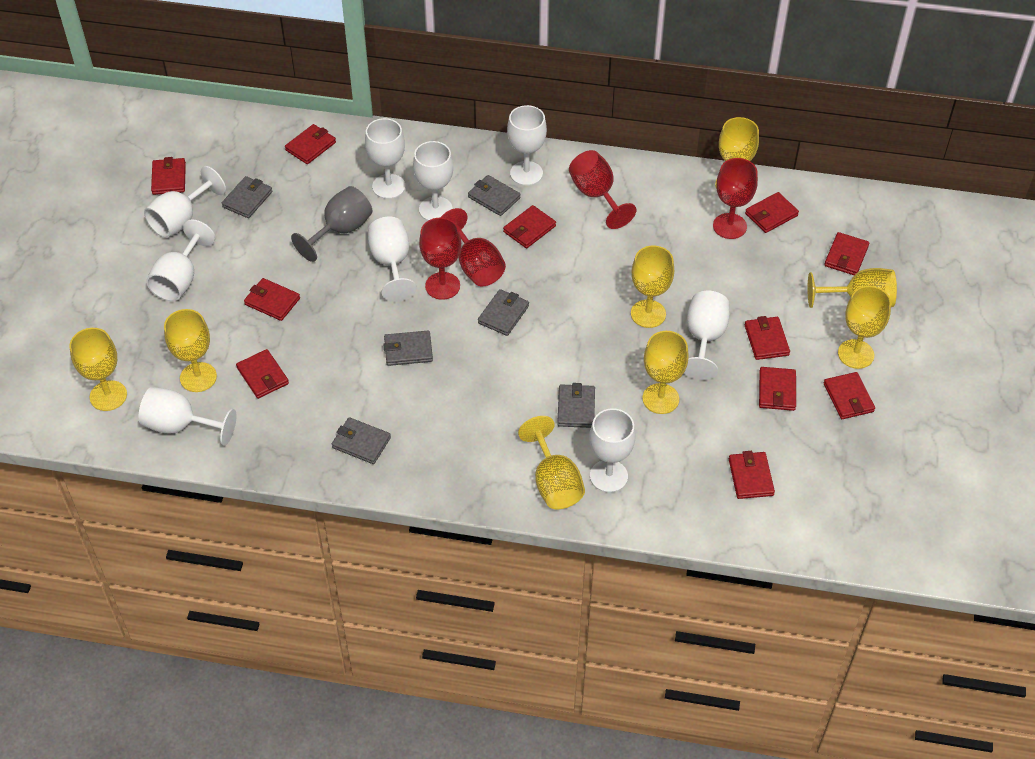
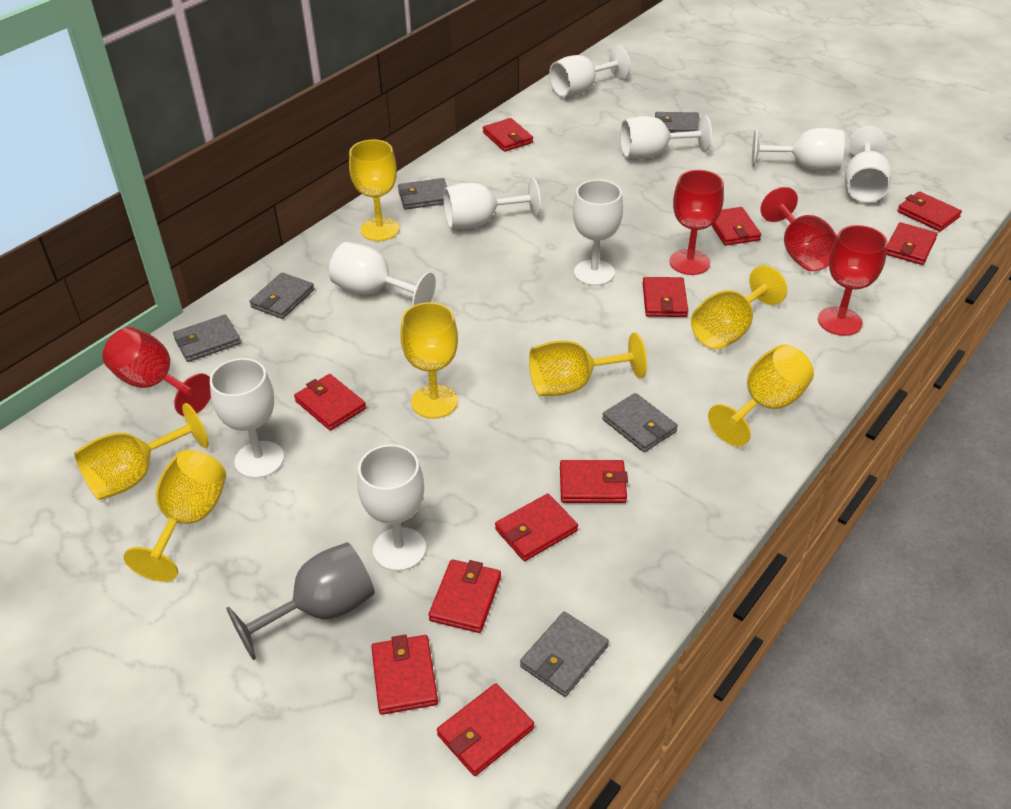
yellow goblet: [70,328,127,411] [164,309,217,392] [518,416,585,509] [631,245,674,328] [642,331,689,414] [715,117,759,189] [807,268,897,308] [838,286,891,369] = 8 -> [74,403,209,500] [123,450,226,582] [349,139,399,241] [400,302,458,419] [529,333,647,396] [691,265,787,349] [708,344,814,446] = 7

